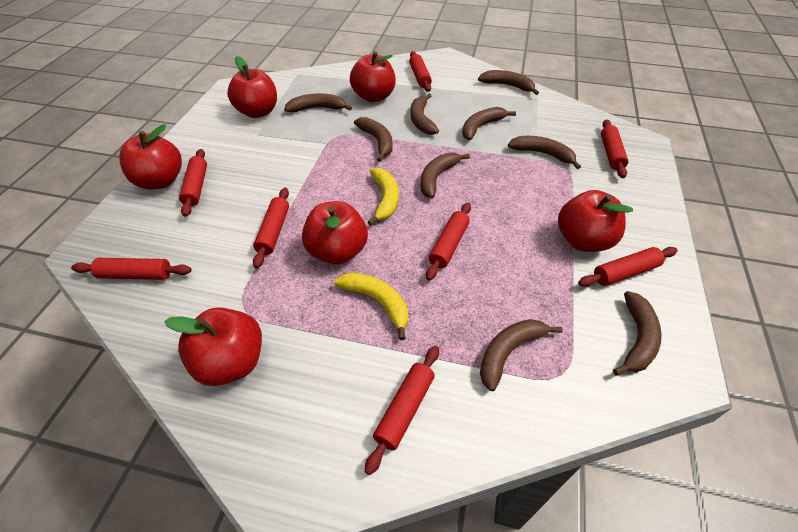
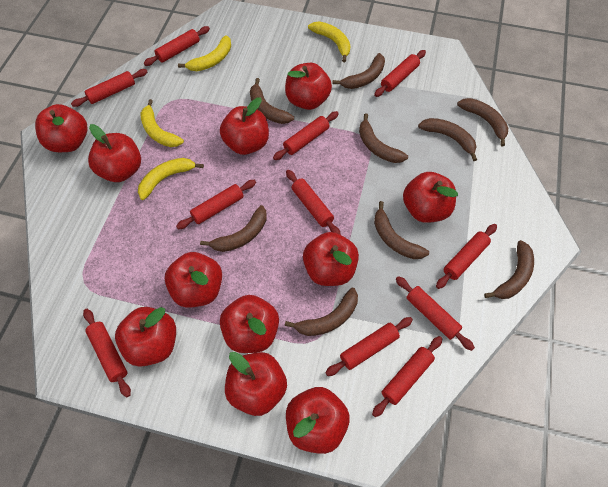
red apple: [119,124,182,190] [164,307,262,386] [227,56,277,118] [302,201,368,264] [350,51,396,102] [558,190,633,252] = 6 -> [35,104,87,152] [88,124,141,182] [115,307,176,367] [165,252,222,307] [220,97,269,155] [220,295,279,353] [225,352,287,416] [285,63,332,110] [286,387,350,454] [303,232,359,286] [403,172,458,223] = 11
red rolling pin: [71,258,191,280] [179,149,207,217] [253,188,289,269] [365,346,439,475] [409,51,432,92] [426,202,471,281] [578,247,678,287] [601,119,628,178] = 8 -> [71,69,148,107] [83,309,131,397] [144,26,210,66] [176,180,256,229] [273,111,339,160] [286,170,341,235] [325,317,413,376] [372,336,443,417] [374,50,426,97] [396,276,475,351] [436,224,497,289] = 11
yellow banana: [334,272,408,340] [368,168,398,226] = 2 -> [138,158,204,200] [140,99,184,147] [178,35,231,71] [308,21,351,62] = 4

